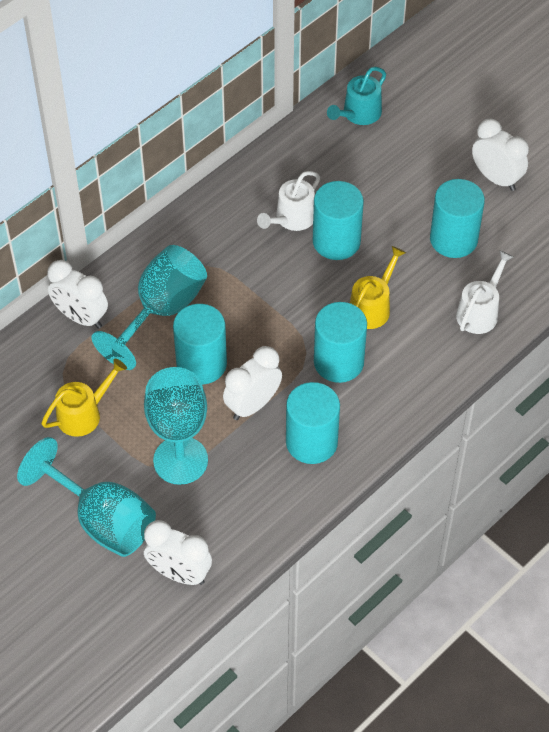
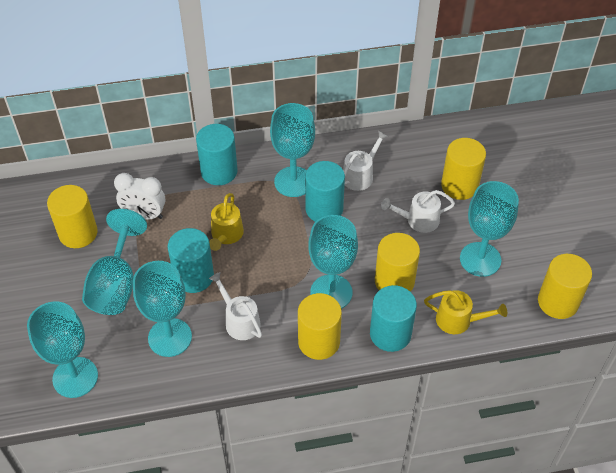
turquoise cylinder: [173,304,227,384] [286,382,340,464] [313,181,364,260] [314,302,367,383] [430,179,485,258] = 5 -> [168,228,214,293] [196,124,238,185] [305,161,345,222] [370,285,417,352] = 4
turquoise goblet: [17,437,156,557] [91,245,207,370] [144,367,208,485] = 3 -> [27,301,98,398] [82,209,147,315] [133,261,192,357] [270,103,315,197] [308,215,358,309] [460,181,519,277] = 6
turquoise watering can: [327,67,386,125] = 1 -> none = 0
white clock: [47,260,108,329] [144,520,212,585] [223,346,282,420] [472,119,529,191] = 4 -> [114,173,165,220] = 1
white watering can: [257,171,320,231] [456,251,514,334] = 2 -> [209,272,262,340] [343,131,388,191] [381,190,455,233] = 3
yellow cylinder: none = 0 -> [47,185,98,248] [298,293,342,360] [375,233,420,292] [441,138,486,200] [538,254,592,319] = 5

